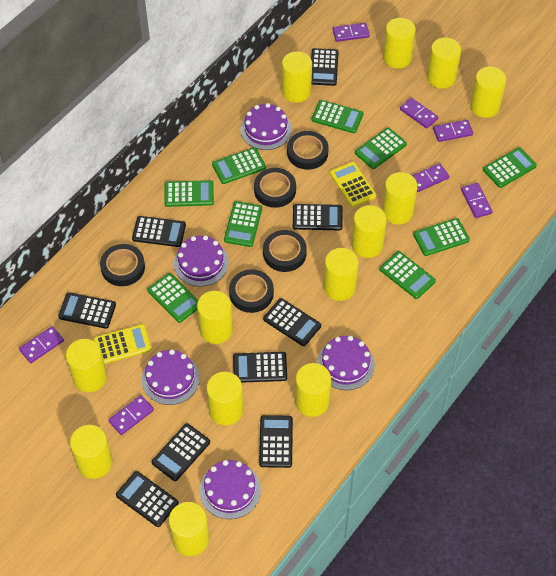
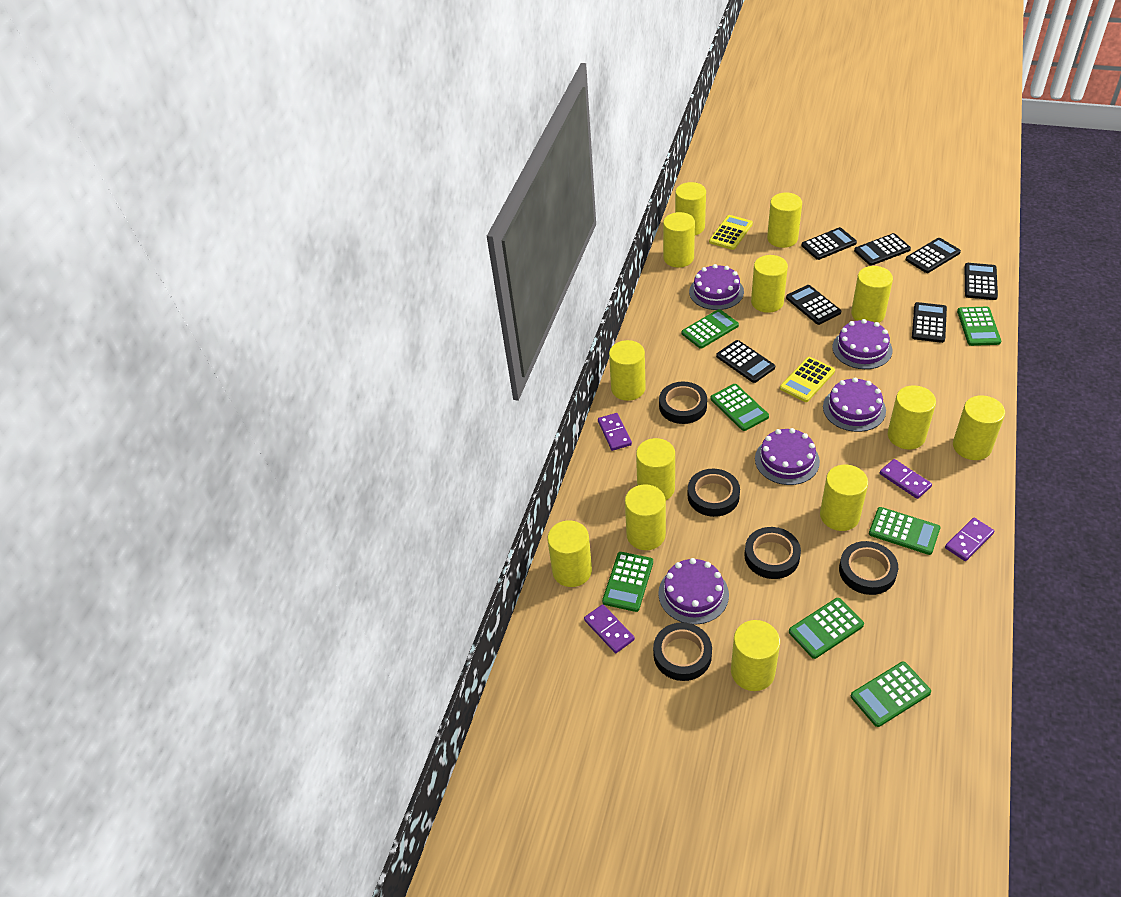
black calculator: [58,292,116,329] [116,471,179,527] [132,216,186,247] [152,423,210,481] [233,352,287,383] [259,415,293,468] [263,298,321,346] [293,204,342,230] [311,48,339,86] = 9 -> [716,340,775,383] [786,285,841,325] [802,227,857,260] [854,233,911,266] [906,238,961,273] [912,302,947,343] [964,263,998,300] = 7
green calculator: [147,273,198,323] [164,180,214,207] [212,147,266,184] [224,201,262,247] [311,100,363,133] [355,127,407,169] [380,251,436,299] [413,218,470,256] [483,147,537,188] = 9 -> [602,552,653,612] [682,309,739,349] [710,384,769,431] [789,598,864,659] [851,662,931,727] [869,507,940,555] [957,306,1001,346] = 7
purple domino: [19,326,64,363] [108,395,154,435] [333,23,370,42] [400,98,438,129] [412,163,449,192] [433,120,473,142] [461,183,493,218] = 7 -> [584,604,635,653] [598,413,632,451] [880,459,932,499] [945,518,994,561] = 4

